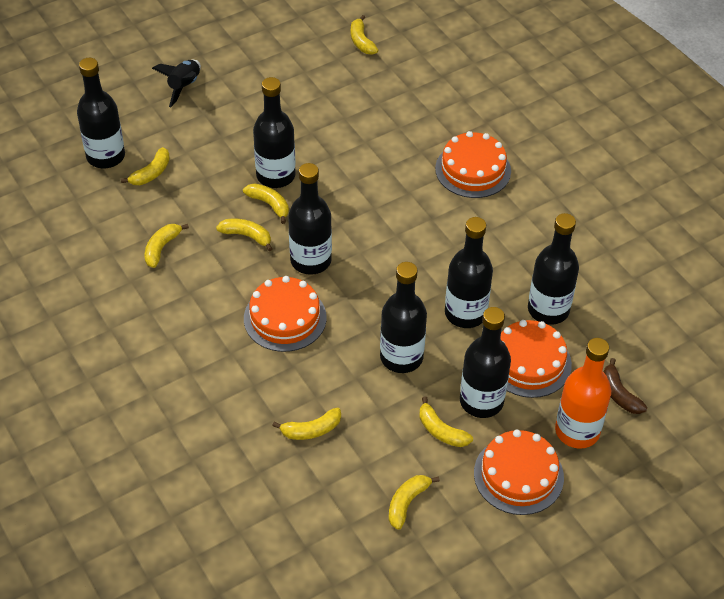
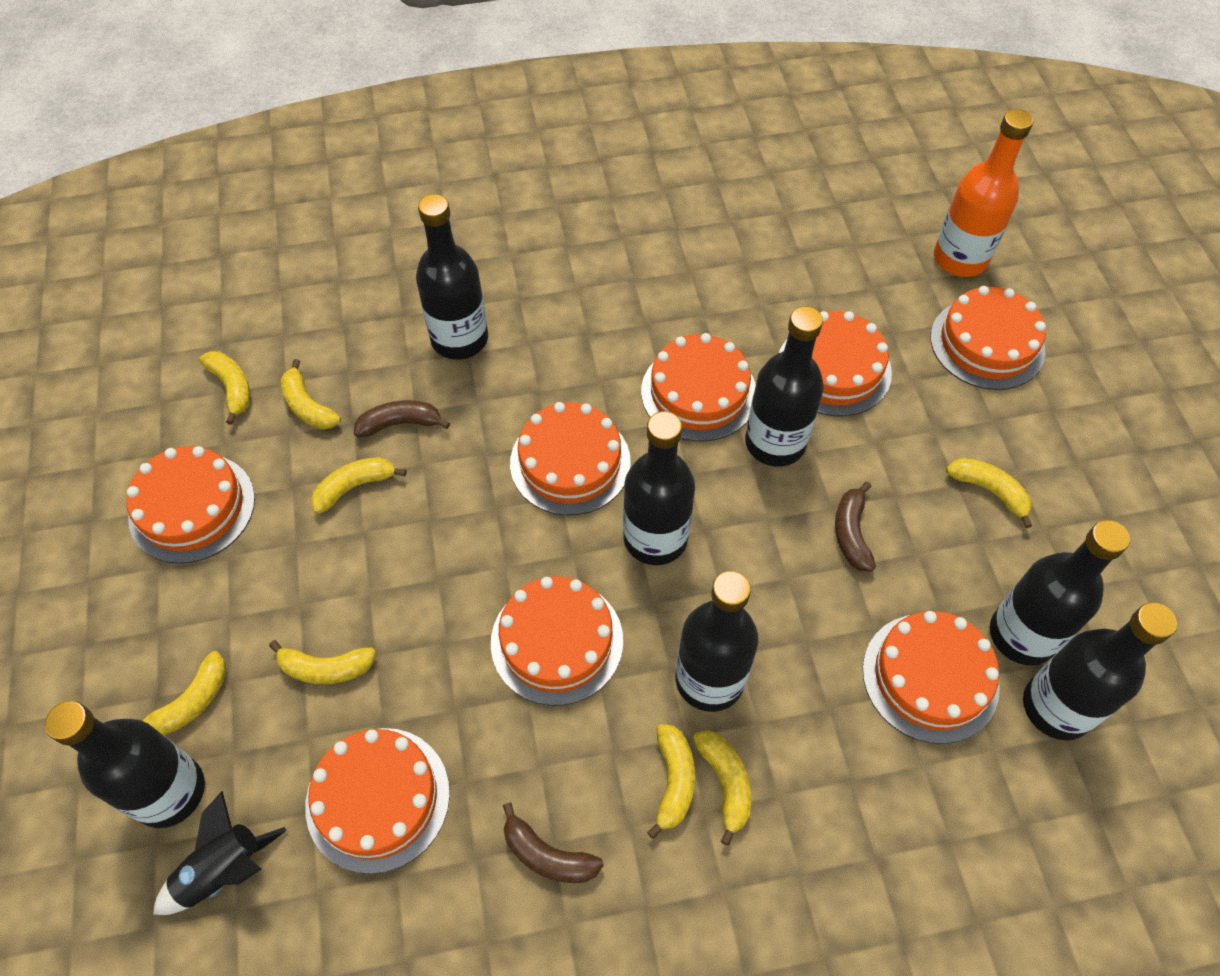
brown banana: [604,358,647,414] = 1 -> [354,400,450,438] [503,802,604,883] [835,481,876,572] = 3
orange cake: [244,276,327,352] [435,131,511,198] [474,430,564,515] [500,320,572,398] = 4 -> [126,446,255,564] [305,728,450,874] [491,576,623,706] [510,402,631,515] [641,333,756,441] [779,311,892,417] [863,611,1000,744] [931,286,1046,390] = 8

